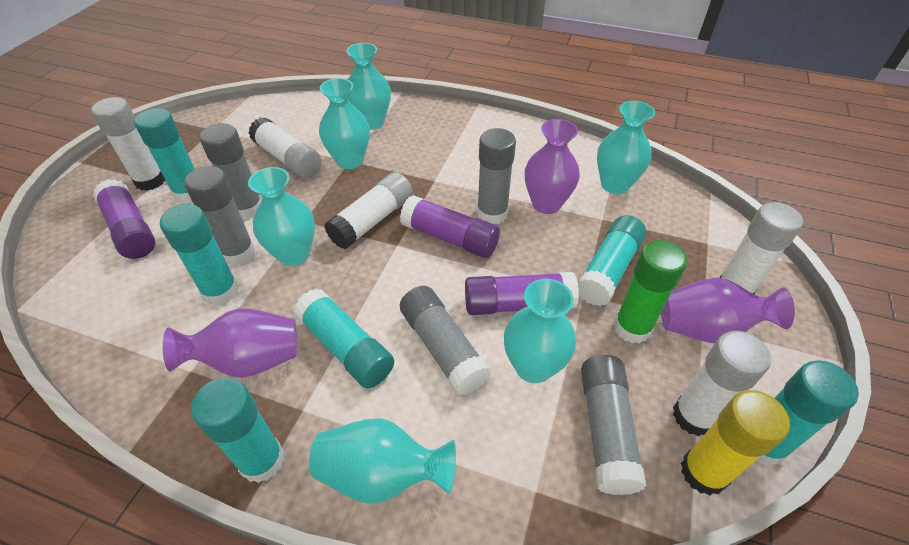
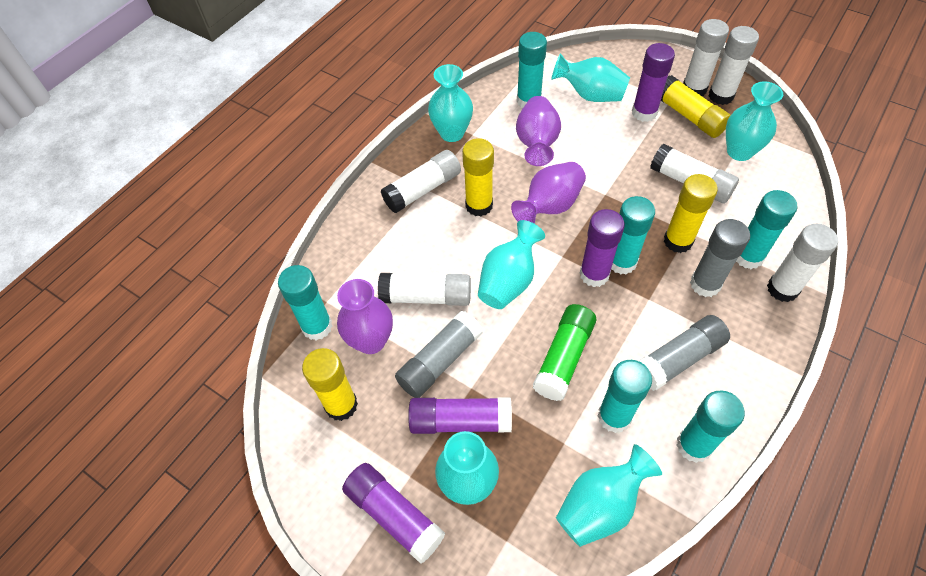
grey glue stick: [184,166,255,265] [200,123,262,219] [400,286,491,395] [477,128,516,224] [581,355,647,495] = 5 -> [395,311,483,398] [639,315,730,391] [690,219,750,297] = 3
purple glue stick: [93,179,155,259] [400,195,500,258] [465,272,579,315] = 3 -> [342,463,445,564] [408,397,512,434] [580,209,625,287] [632,43,675,122] = 4
white glue stick: [91,97,165,191] [249,117,321,178] [324,172,413,249] [673,331,771,436] [719,202,803,294] = 5 -> [378,273,471,306] [381,150,461,213] [650,143,739,203] [683,19,729,96] [708,26,759,105] [767,224,838,302] = 6
yellow glue stick: [681,390,790,496] = 1 -> [302,348,358,421] [462,138,494,217] [661,75,731,138] [664,174,718,253] = 4

